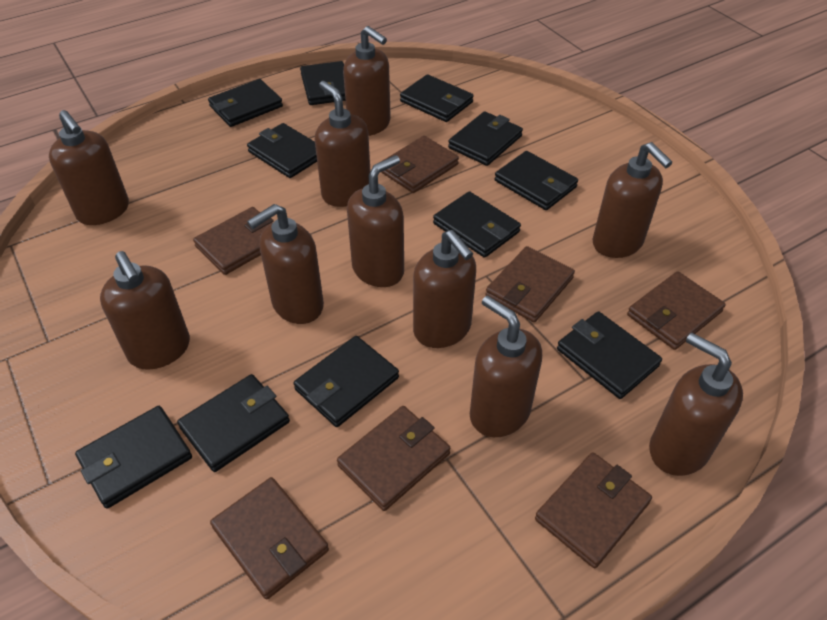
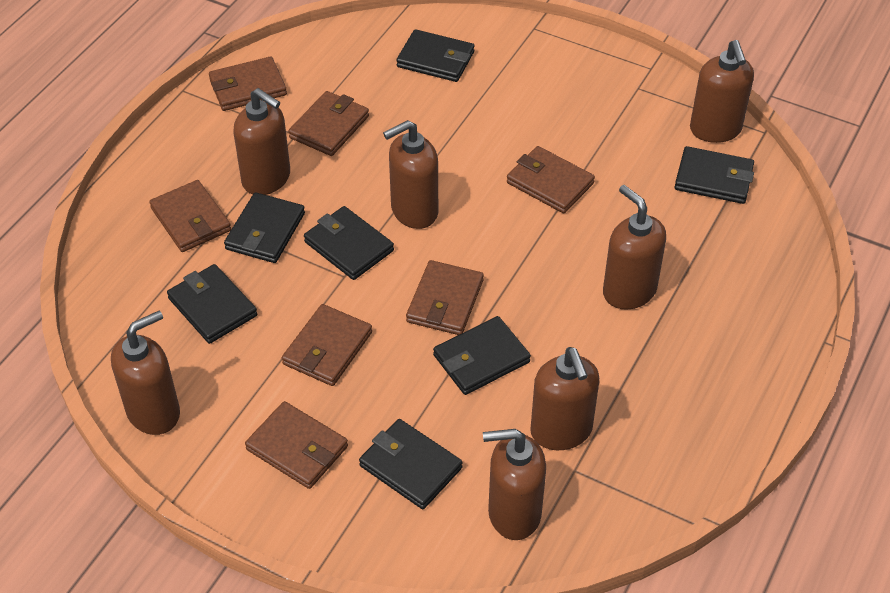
black wallet: [75,406,192,509] [177,374,290,472] [208,79,283,127] [247,123,317,178] [293,336,399,427] [300,61,346,105] [400,74,473,122] [433,191,521,258] [448,111,523,166] [495,151,578,210] [557,311,662,399] = 11 -> [167,264,257,344] [224,192,305,263] [304,206,394,280] [359,419,463,509] [396,29,475,82] [433,316,531,395] [675,146,754,204] = 7
brown soap dispenser: [49,110,129,225] [100,251,190,370] [247,204,324,324] [315,81,370,207] [343,26,391,136] [347,155,404,287] [413,230,476,348] [470,295,542,437] [593,142,672,258] [649,333,743,476] = 10 -> [111,311,180,435] [233,88,290,195] [383,120,438,229] [483,429,546,540] [530,347,599,450] [603,185,666,310] [690,40,754,143] = 7

